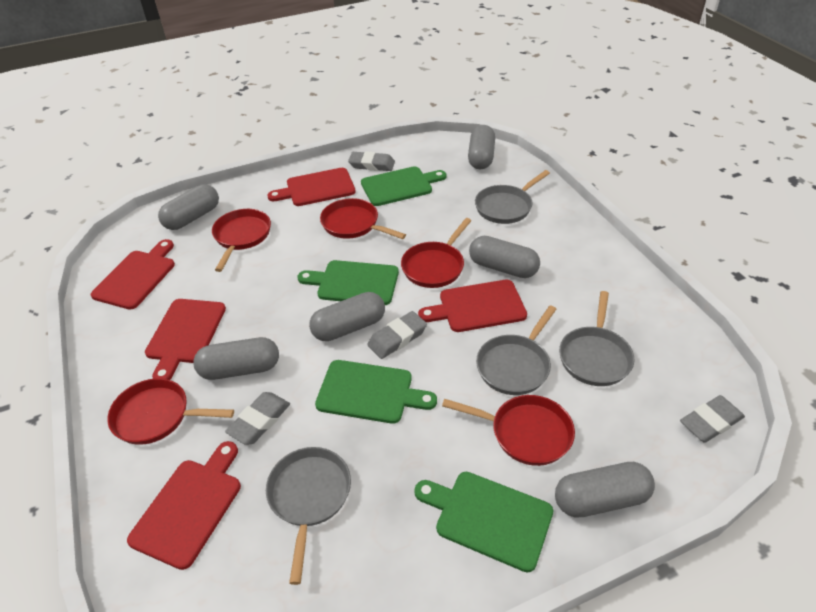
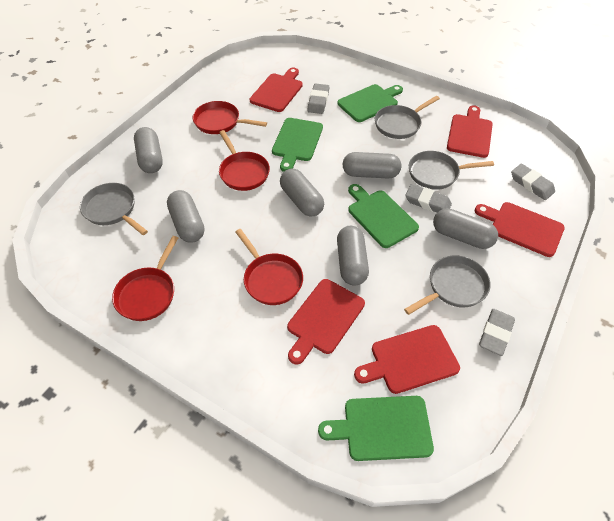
red pan: [107,378,234,445] [212,209,271,272] [320,198,406,239] [401,218,472,288] [442,395,575,466] = 5 -> [112,236,178,321] [193,101,267,134] [219,130,270,191] [235,229,303,305] = 4

